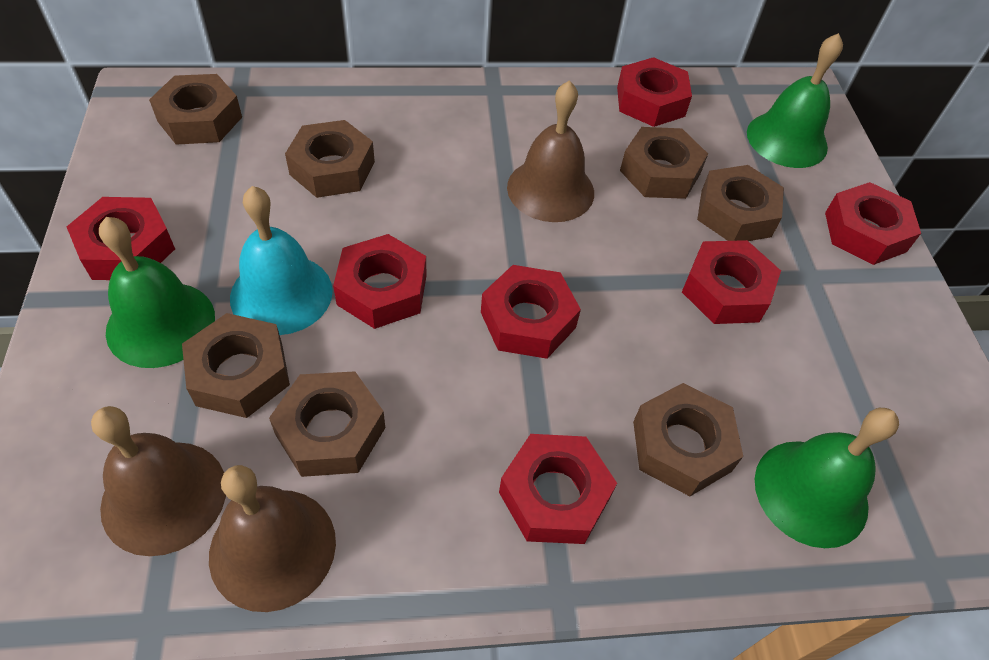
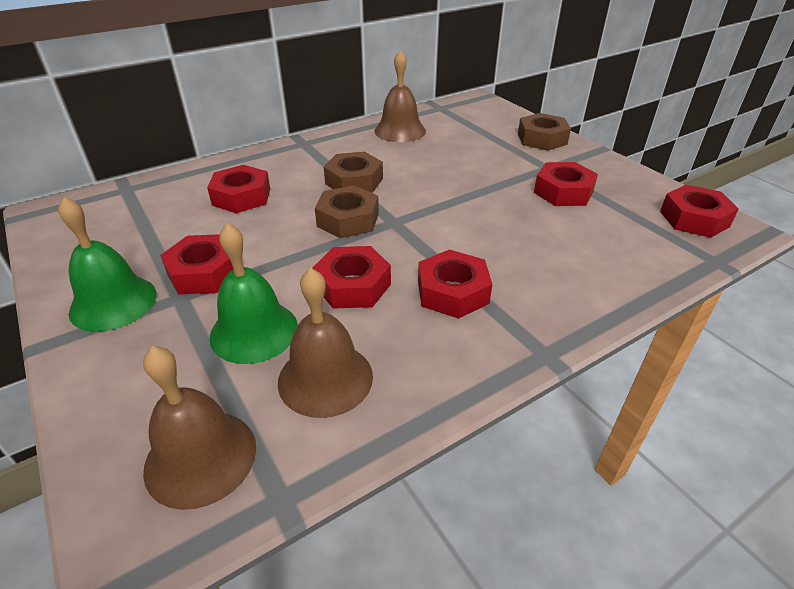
brown nut: [149,74,242,145] [182,313,290,418] [269,371,385,477] [285,120,375,198] [620,127,708,199] [633,383,743,496] [697,165,784,241] = 7 -> [315,186,379,238] [324,152,383,193] [518,113,571,151] = 3
green bell: [99,217,215,368] [747,33,843,168] [755,408,899,548] = 3 -> [58,197,157,332] [210,223,298,364] = 2
red nut: [67,197,175,280] [333,234,426,329] [481,265,581,359] [499,434,617,544] [617,57,692,127] [682,240,781,324] [825,182,921,265] = 7 -> [160,234,233,294] [207,165,270,213] [313,246,391,309] [418,249,492,319] [534,162,598,206] [660,185,739,238] = 6
turquoise bell: [230,186,333,335] = 1 -> none = 0

